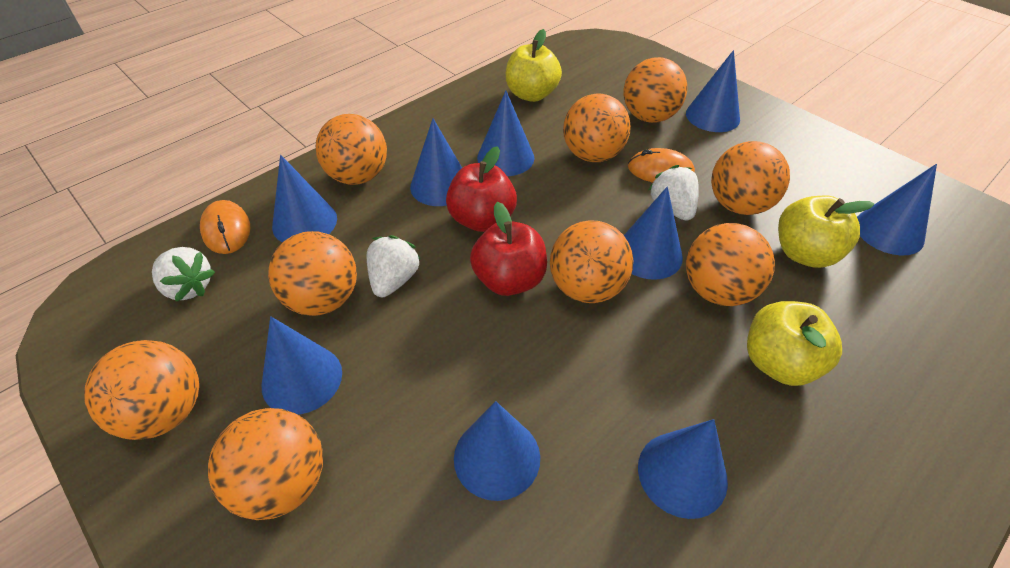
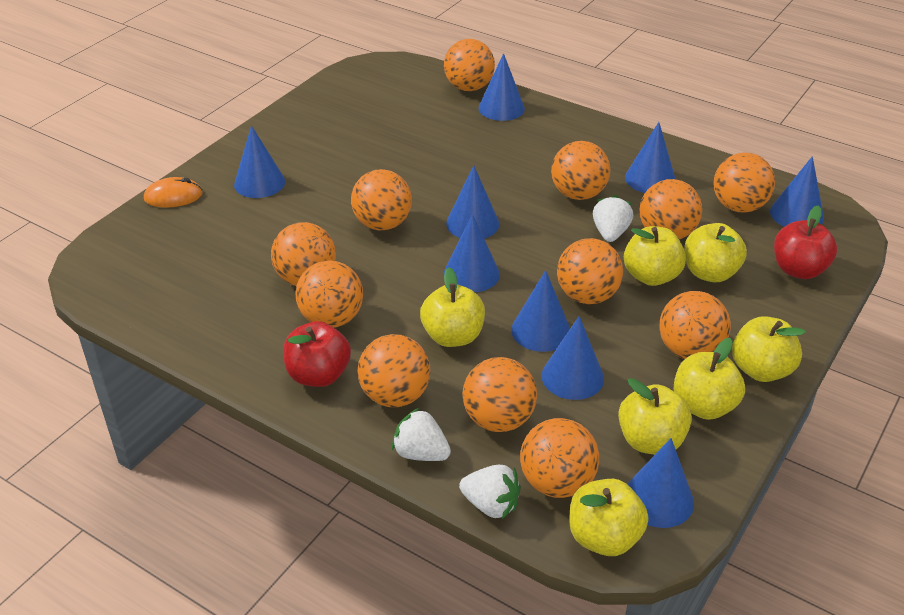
orange ball: [84,340,199,440] [208,408,323,520] [268,231,357,316] [315,114,387,185] [550,220,633,303] [563,94,631,162] [624,57,687,123] [686,223,775,306] [711,141,790,215] = 9 -> [271,222,336,286] [295,260,363,328] [351,169,412,231] [358,334,431,407] [444,39,495,91] [463,357,537,432] [520,418,599,498] [551,141,610,200] [557,238,623,304] [639,179,702,239] [660,291,731,359] [713,153,775,213] = 12
orange mouse: [200,200,250,254] [628,148,695,183] = 2 -> [144,177,203,208] = 1
yellow apple: [505,29,562,102] [747,301,842,386] [778,196,874,268] = 3 -> [420,267,485,347] [569,479,649,556] [618,378,692,455] [624,226,686,286] [674,338,745,420] [684,223,747,282] [732,316,806,382] = 7

